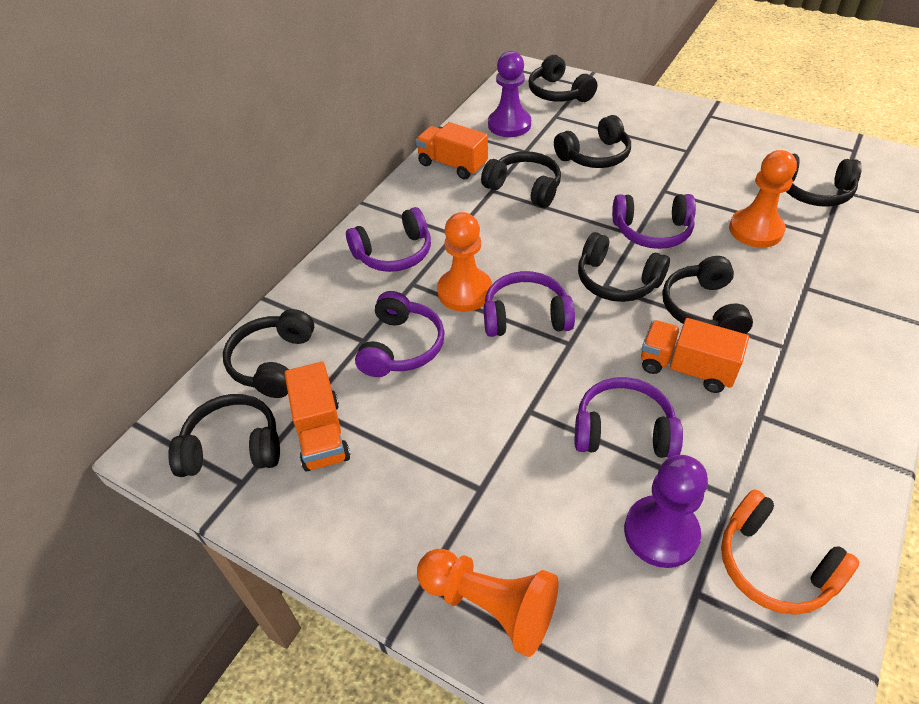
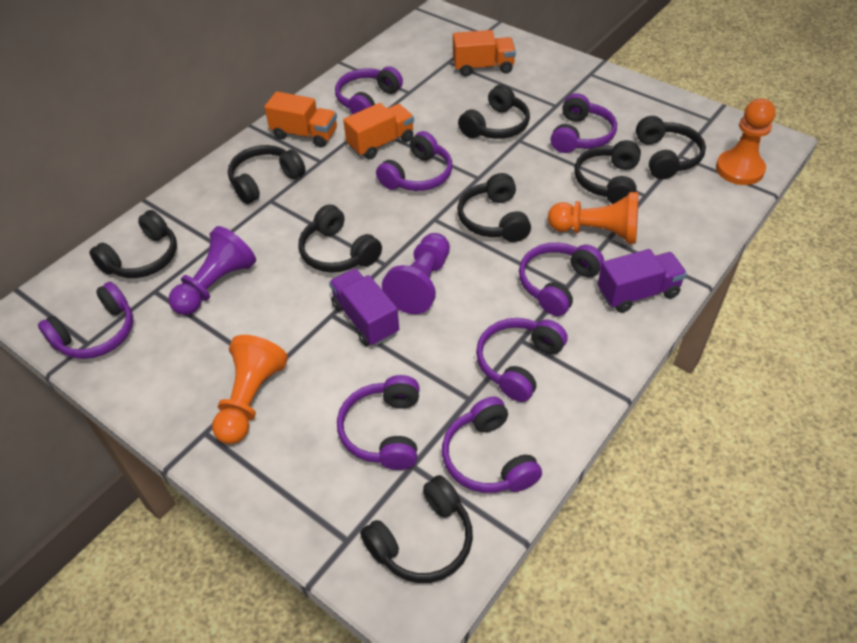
orange headphones: [721,489,860,615] = 1 -> none = 0
purple headphones: [346,207,431,272] [355,291,445,377] [484,271,575,337] [575,377,683,458] [612,194,696,249] = 5 -> [38,282,134,359] [335,66,403,114] [337,375,419,470] [376,131,452,191] [442,397,542,493] [476,318,567,402] [519,243,604,316] [551,93,617,153] = 8
purple truck: none = 0 -> [329,268,399,346] [598,249,687,313] = 2

